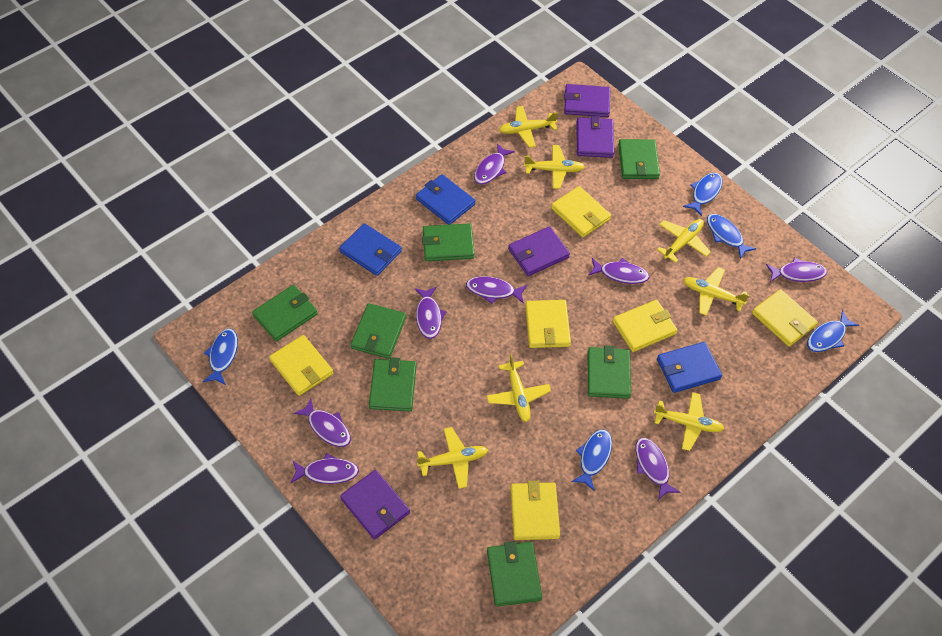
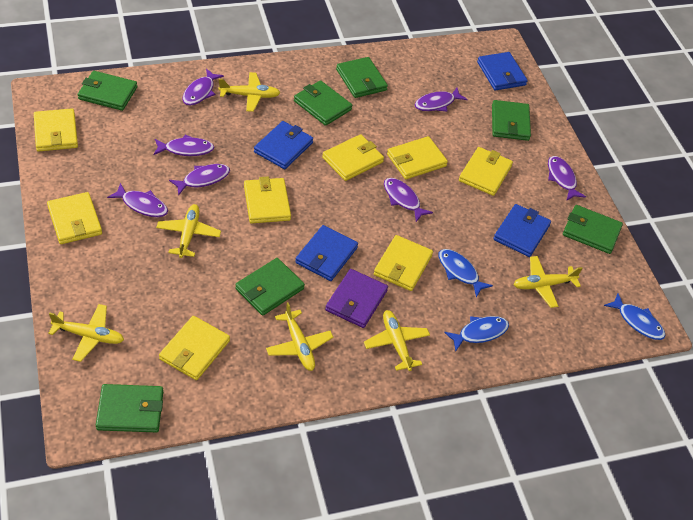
blue fish: [203,329,238,385] [571,429,612,491] [683,173,722,216] [707,214,756,259] [807,310,859,352] = 5 -> [438,249,493,297] [444,316,509,352] [604,293,666,340] = 3
blue wallet: [339,223,402,276] [416,174,475,225] [657,342,722,393] = 3 -> [254,121,313,169] [295,225,358,281] [477,52,528,91] [493,204,551,257] = 4
purple fish: [291,453,359,484] [294,398,351,447] [415,287,446,339] [466,276,527,304] [474,143,515,185] [588,258,649,284] [635,438,680,500] [766,258,827,282] = 8 -> [107,183,168,217] [154,135,214,156] [169,164,230,196] [182,68,224,106] [384,178,433,222] [414,88,468,111] [548,156,586,201] = 7
purple wallet: [340,470,410,540] [508,226,570,276] [564,84,610,117] [576,116,614,158] = 4 -> [325,269,388,328] = 1
yellow plane: [417,427,488,489] [487,354,551,422] [499,106,558,148] [524,145,585,189] [654,392,725,451] [657,219,711,263] [683,267,750,316] = 7 -> [48,304,124,362] [156,204,221,258] [218,72,280,112] [266,302,333,371] [364,310,430,371] [513,256,583,308] = 6
yellow wallet: [269,335,333,396] [511,481,560,540] [525,300,571,348] [551,186,611,238] [613,300,678,352] [752,289,818,347] = 6 -> [34,108,78,152] [47,192,102,244] [159,316,230,380] [244,177,291,223] [322,134,384,181] [374,235,433,291] [387,136,448,179] [459,147,513,196] = 8

